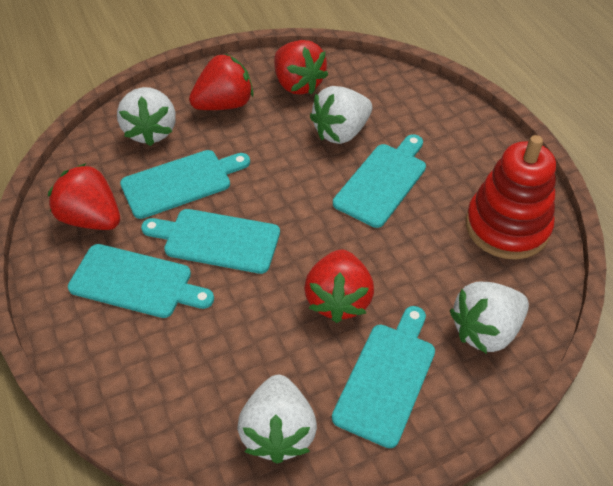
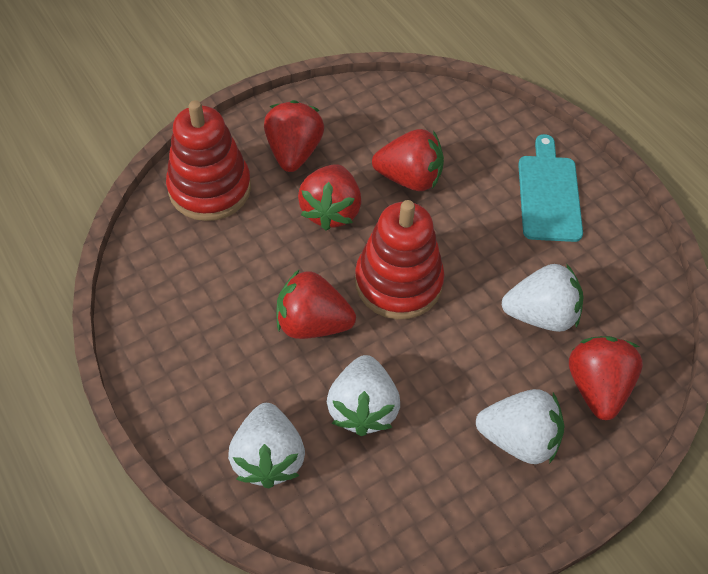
red stacking toy: [465,135,556,260] = 1 -> [166,100,251,221] [355,200,445,319] = 2
red strawberry: [48,163,120,230] [189,54,253,110] [274,40,328,95] [304,249,374,323] = 4 -> [264,100,324,172] [276,270,356,339] [298,164,361,231] [372,129,444,191] [569,336,643,420] = 5
turquoise cutting board: [68,244,214,318] [120,150,250,219] [141,209,280,274] [332,306,435,448] [333,134,426,228] = 5 -> [518,134,583,242] = 1

